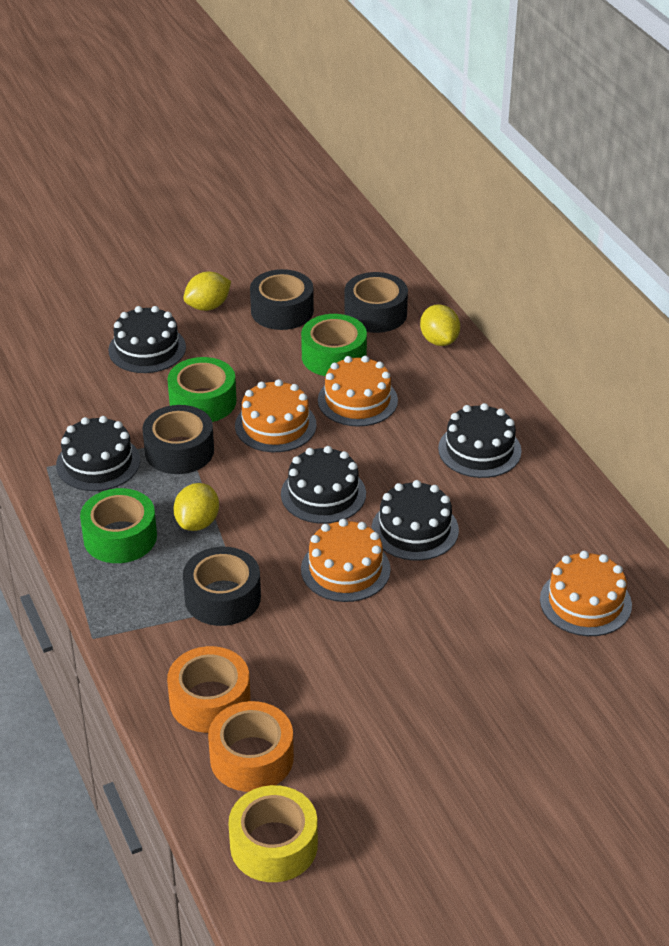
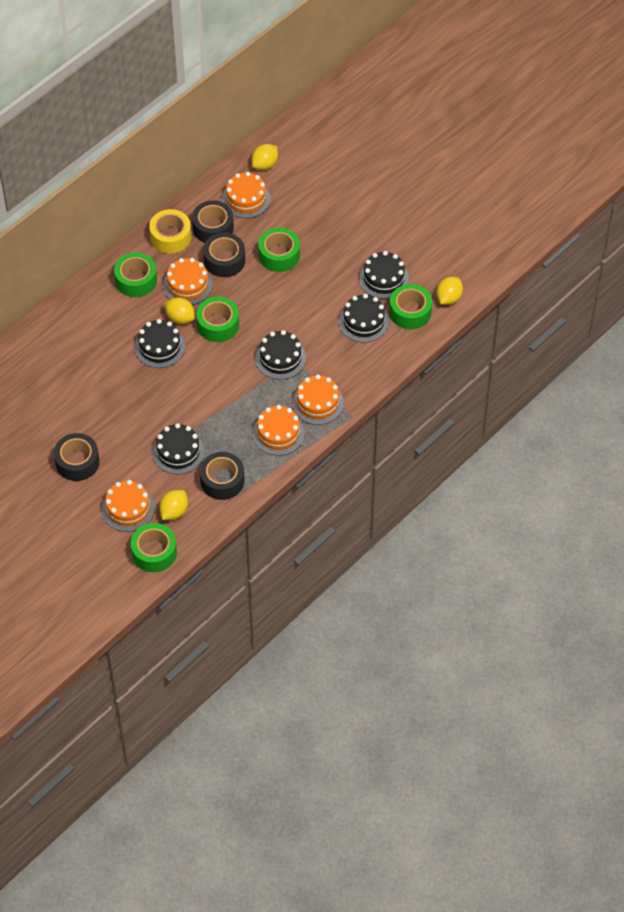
green tape: [80,488,157,563] [167,357,237,422] [301,314,367,376] = 3 -> [114,252,157,297] [131,523,177,572] [196,297,239,342] [258,227,300,272] [389,284,432,329] = 5
orange cake: [235,379,316,452] [301,519,391,602] [318,356,398,427] [540,551,632,636] = 4 -> [101,480,155,532] [163,258,213,305] [222,172,271,218] [252,405,304,456] [292,375,344,425] = 5
orange tape: [167,646,251,733] [208,701,294,792] = 2 -> none = 0
yellow lemon: [173,483,219,531] [183,272,231,311] [420,304,460,346] = 3 -> [159,490,188,520] [164,297,196,324] [251,144,278,170] [437,277,463,305] = 4

